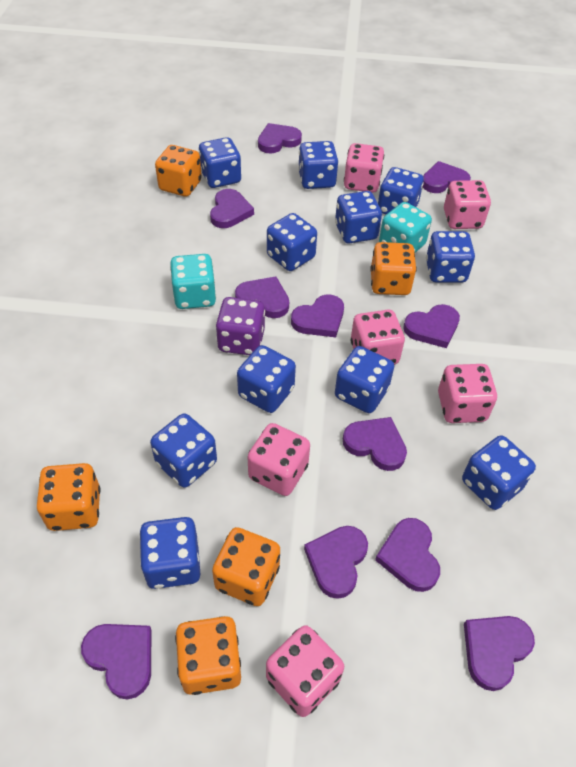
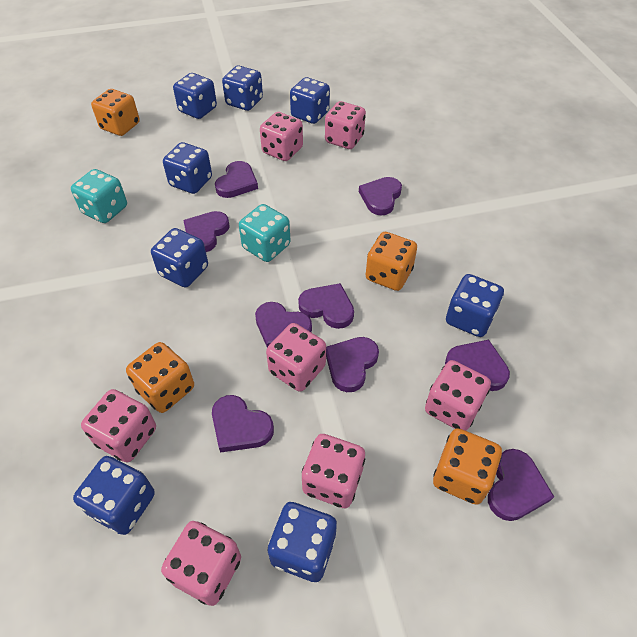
blue dice: [139,517,200,589] [150,414,217,488] [199,137,241,188] [237,345,296,413] [267,213,317,271] [298,141,339,189] [335,191,382,244] [335,346,394,413] [378,167,424,214] [426,231,475,283] [462,435,536,510] = 11 -> [73,456,155,535] [151,228,208,287] [163,142,212,194] [173,73,217,119] [222,66,263,111] [268,502,337,582] [290,77,330,124] [446,274,504,337] = 8
orange dice: [37,463,101,531] [155,145,202,197] [175,616,241,695] [212,527,280,606] [370,242,417,295] = 5 -> [91,89,140,136] [126,342,194,413] [366,232,417,291] [433,428,502,505] = 4
pink dice: [248,423,310,496] [266,625,344,717] [344,143,384,193] [351,310,405,365] [438,364,497,423] [444,180,491,229] = 6 -> [81,389,156,463] [161,521,241,606] [260,112,303,161] [266,323,326,392] [302,434,365,508] [325,101,366,149] [425,360,491,431] = 7
purple dice: [216,297,265,355] = 1 -> none = 0
purple heart: [81,624,151,699] [210,189,254,228] [235,276,289,318] [258,123,302,154] [291,294,344,337] [304,526,368,599] [343,417,407,471] [375,518,440,592] [403,304,460,348] [423,161,471,193] [464,616,535,691] = 11 -> [183,211,230,252] [212,395,274,453] [215,161,258,198] [255,302,312,348] [298,283,354,329] [326,337,379,392] [359,177,402,216] [445,340,510,391] [488,449,554,521] = 9

